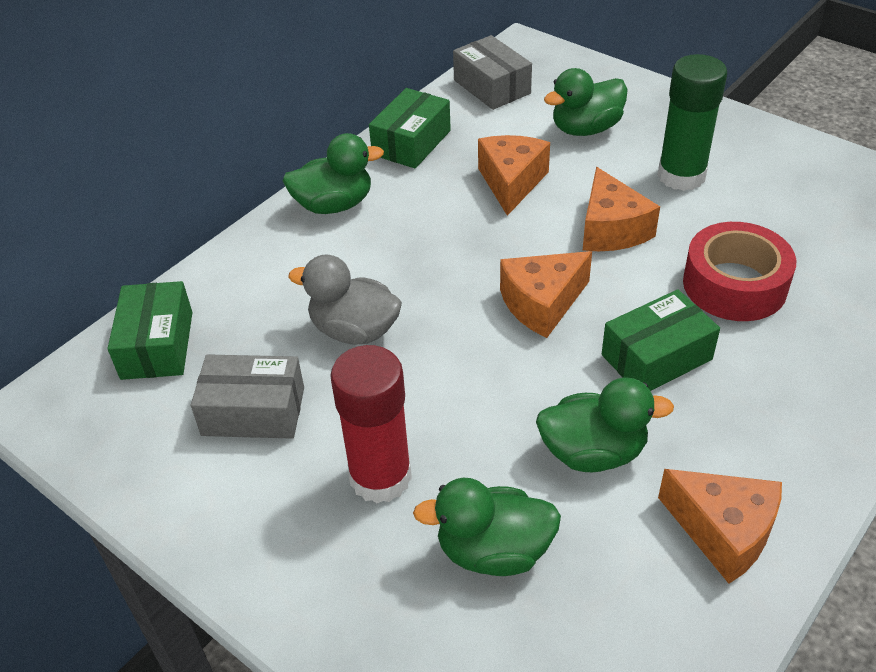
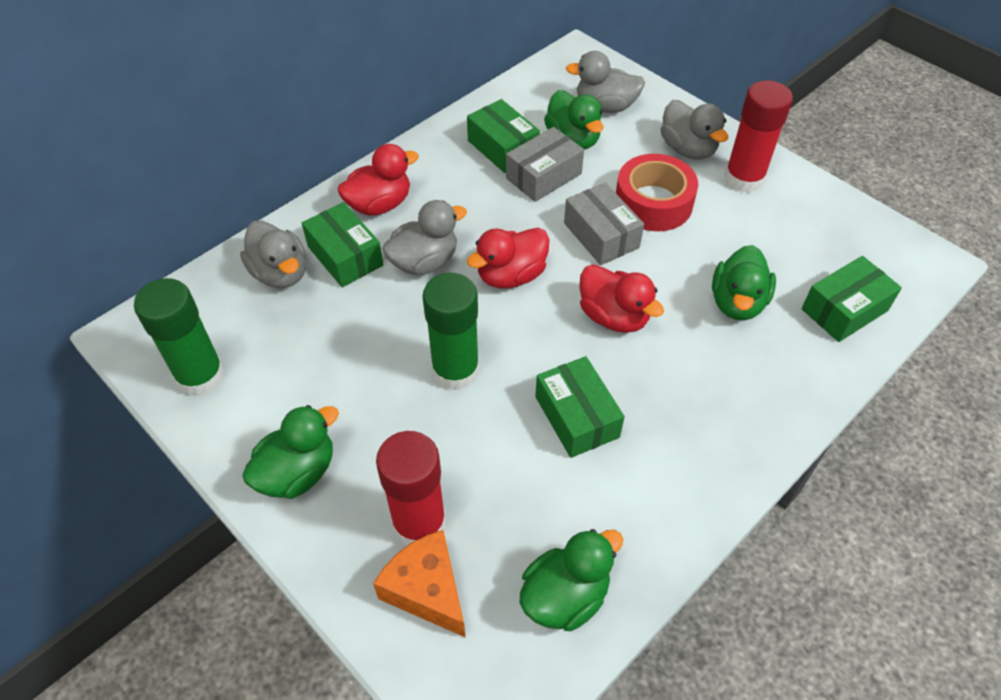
green box: [108,281,192,380] [369,88,451,169] [602,289,720,391] = 3 -> [302,202,383,287] [467,99,540,173] [535,356,625,458] [801,256,902,342] = 4
green glue stick: [657,54,727,191] = 1 -> [134,278,225,396] [423,273,479,390] = 2
grey duck: [288,254,402,345] = 1 -> [240,221,306,288] [382,200,467,275] [566,51,645,113] [661,100,728,160] = 4
orange cheese: [478,135,550,216] [500,251,592,338] [583,167,660,251] [658,469,782,584] = 4 -> [373,530,466,638] = 1
red duck: none = 0 -> [338,144,419,216] [467,228,549,289] [579,265,664,333] = 3
red glue stick: [330,345,412,503] = 1 -> [376,431,446,545] [724,80,793,193] = 2

